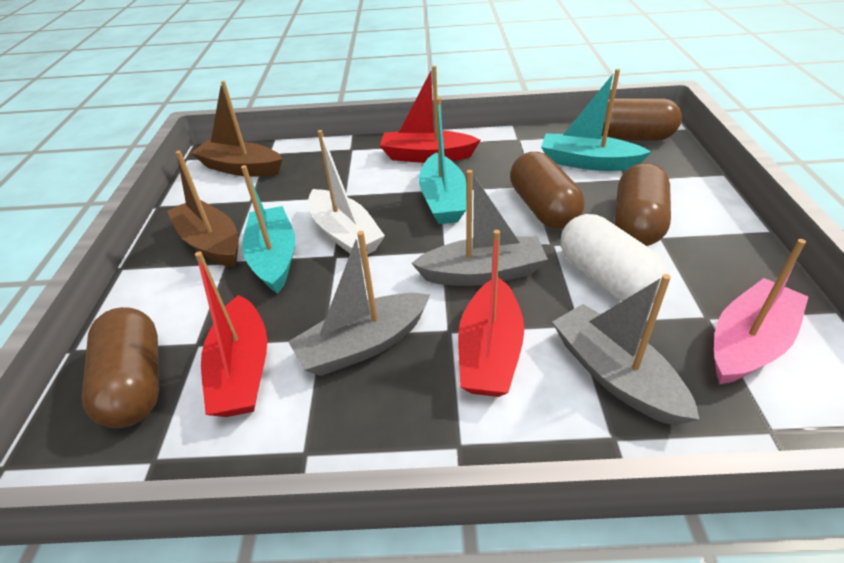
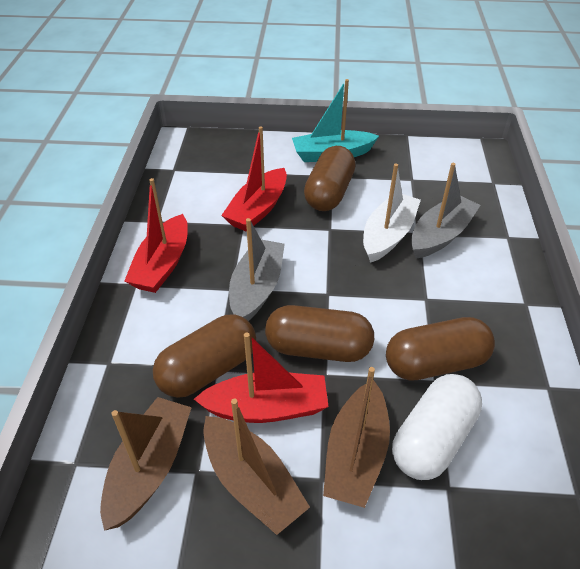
brown boat: [167,151,239,267] [191,81,282,177] = 2 -> [100,397,192,531] [203,398,310,535] [323,367,390,508] = 3
grey boat: [288,231,430,376] [411,170,548,286] [552,274,700,426] = 3 -> [229,218,285,321] [411,163,481,259] = 2
pink boat: [714,239,808,385] = 1 -> none = 0
turquoise boat: [241,165,295,294] [419,97,467,224] [541,69,651,171] = 3 -> [292,79,379,162] = 1

